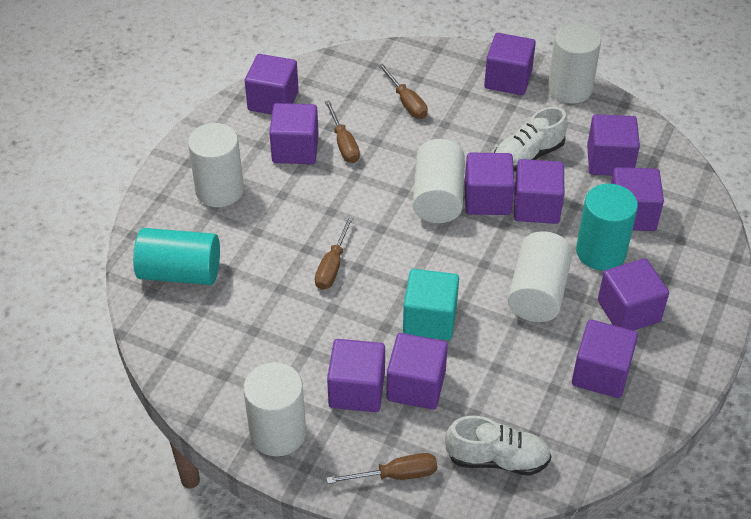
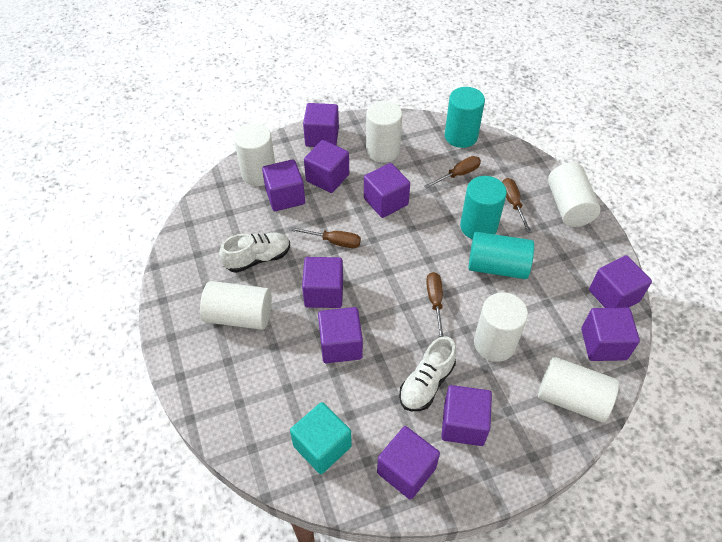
purple cube: [245,54,299,115] [269,103,319,164] [327,339,385,412] [387,333,448,410] [465,153,515,215] [484,33,536,95] [514,159,564,224] [572,319,638,398] [587,114,640,176] [598,258,669,331] [611,167,664,231] = 11 -> [262,159,305,211] [302,257,343,308] [303,103,339,147] [304,140,349,193] [318,307,363,363] [364,163,410,218] [377,426,440,500] [441,385,492,446] [581,308,640,361] [589,255,652,308] = 10
turquoise cylinder: [133,228,220,285] [576,184,638,271] = 2 -> [445,87,485,148] [460,176,507,239] [468,232,534,279] = 3
white cylinder: [188,123,244,207] [243,362,306,456] [413,139,465,223] [507,231,573,322] [548,23,601,104] = 5 -> [200,281,272,330] [234,123,275,186] [366,101,402,163] [474,293,528,362] [538,356,619,423] [548,163,601,227] = 6

